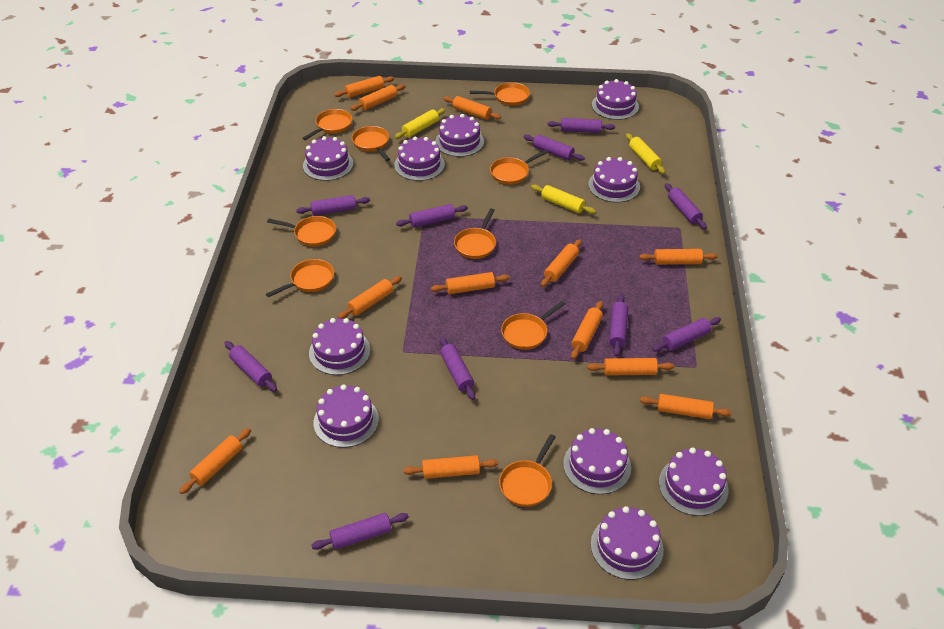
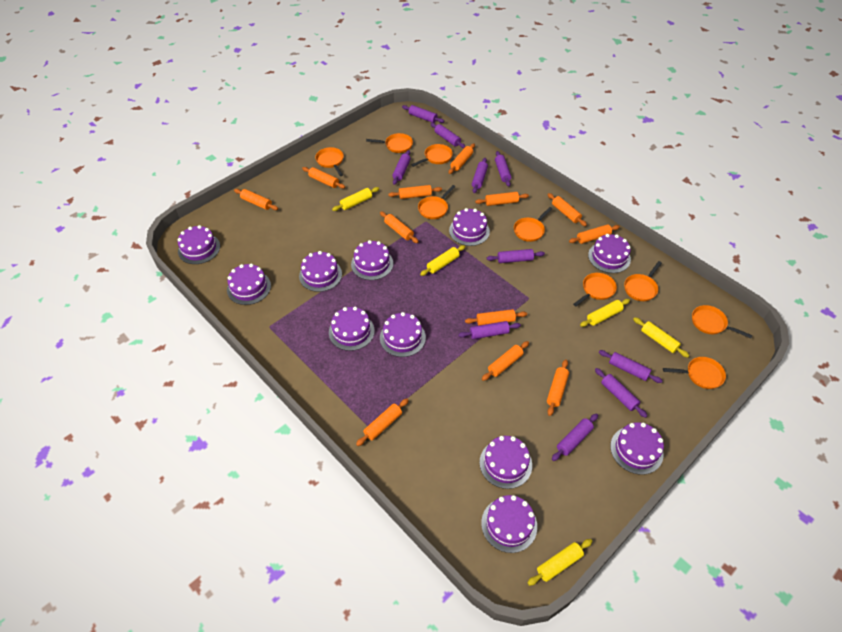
purple cake: [303,136,353,181] [309,318,370,375] [314,384,379,448] [394,137,445,181] [435,114,484,157] [563,428,631,494] [588,157,640,203] [591,506,664,580] [592,79,639,120] [659,448,728,516] = 10 -> [178,225,220,264] [227,264,271,305] [299,251,342,292] [329,307,375,351] [351,240,393,280] [380,312,426,357] [449,208,490,246] [479,436,532,489] [481,495,537,553] [588,234,631,273] [610,422,664,475] = 11
yellow rolling pin: [395,108,446,139] [531,185,596,214] [626,133,665,174] = 3 -> [332,187,379,211] [420,245,465,276] [528,539,593,586] [580,299,630,327] [633,317,689,358] = 5

